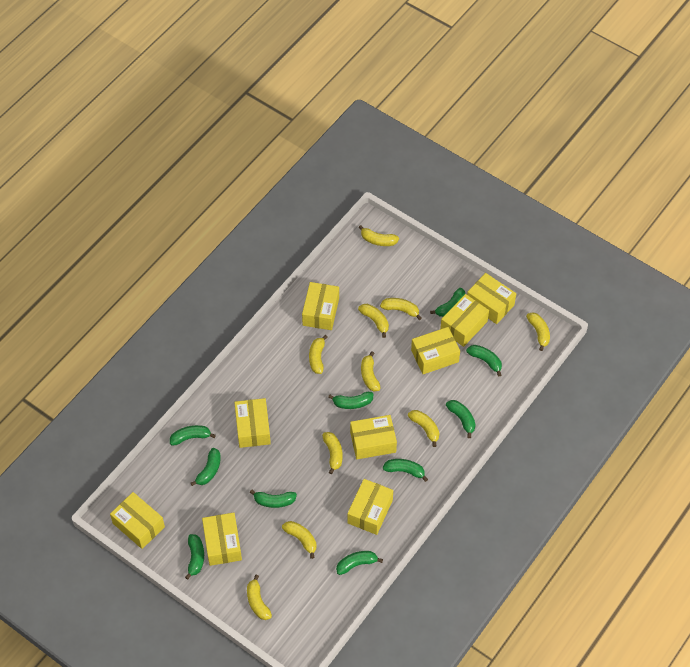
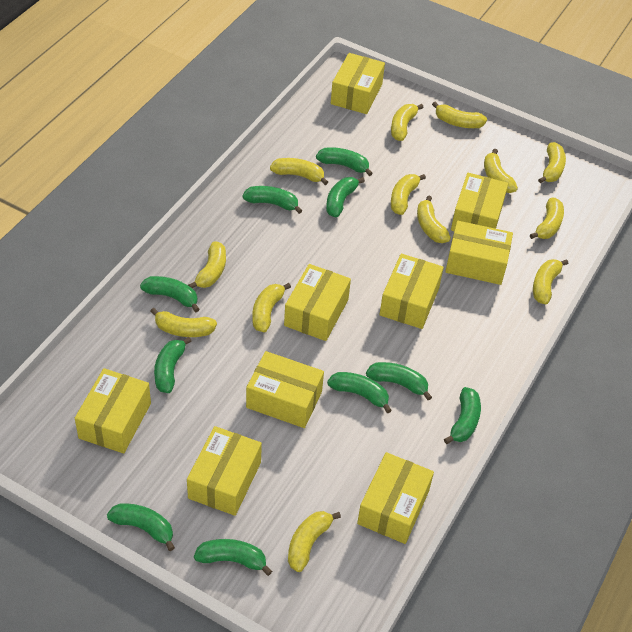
yellow banana: [247,575,272,620] [282,521,317,559] [309,335,327,374] [322,432,343,474] [358,304,389,338] [359,225,399,246] [361,352,381,391] [380,298,422,320] [408,410,439,447] [526,312,550,351] = 10 -> [150,308,217,337] [188,241,226,288] [252,283,291,333] [270,158,328,185] [288,511,341,572] [391,104,424,141] [391,174,426,215] [417,195,451,243] [432,102,487,128] [484,149,518,193] [530,198,564,239] [533,259,568,304] [538,142,566,184] = 13

